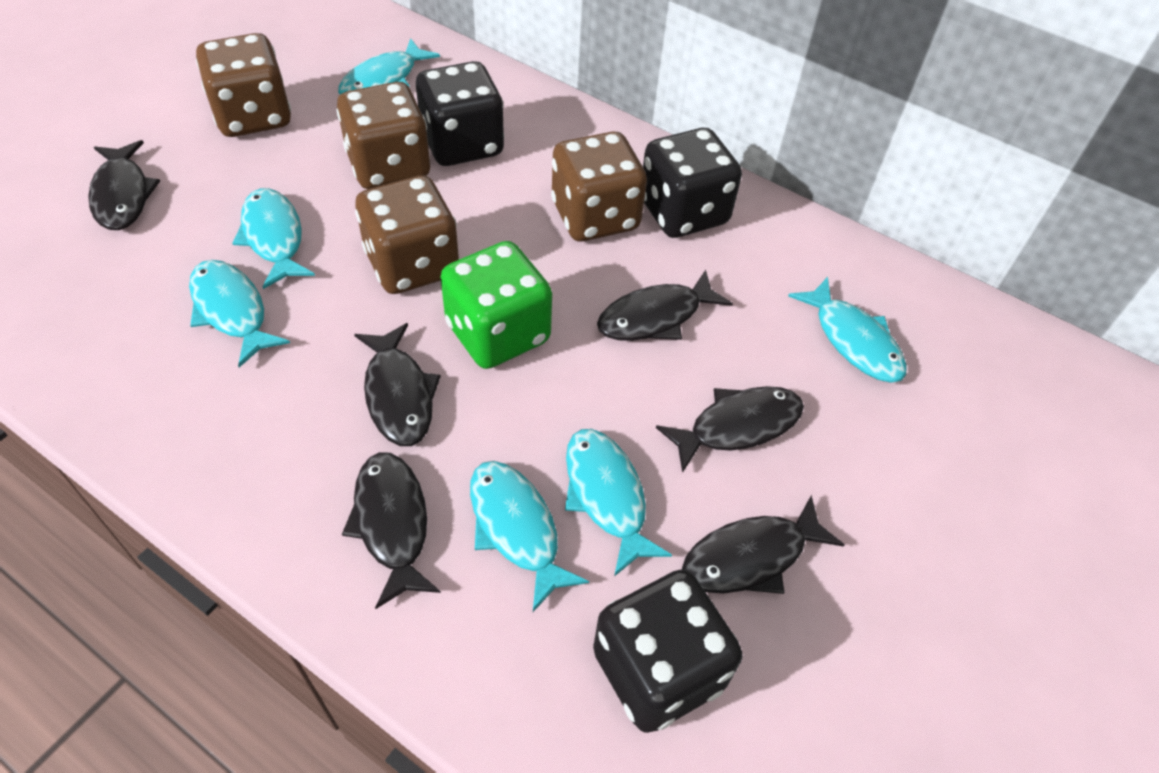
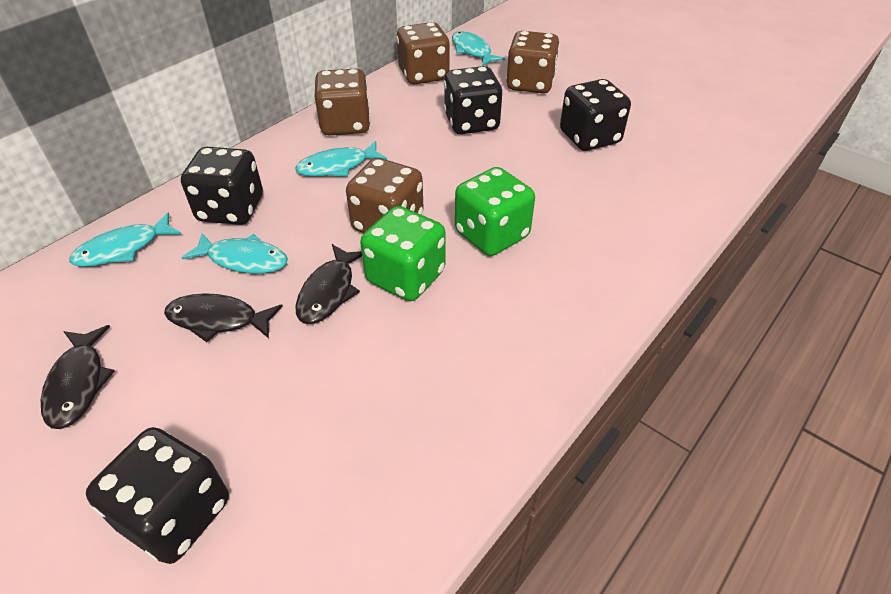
black dice: [416,61,504,166] [593,569,742,733] [643,128,742,238] = 3 -> [86,427,229,564] [181,147,263,225] [444,66,502,134] [560,79,631,151] = 4
black fish: [88,140,160,230] [342,452,441,609] [354,323,441,446] [597,270,733,341] [656,386,804,473] [682,495,845,594] = 6 -> [41,325,115,429] [164,293,283,342] [296,244,362,324] = 3
green dice: [440,241,552,369] = 1 -> [360,206,446,301] [455,167,535,256] = 2
turquoise fish: [189,260,290,367] [232,188,315,289] [338,38,440,94] [470,461,589,612] [565,429,672,576] [788,277,907,382] = 6 -> [69,213,181,267] [181,233,288,274] [295,141,387,176] [452,31,505,66] = 4

